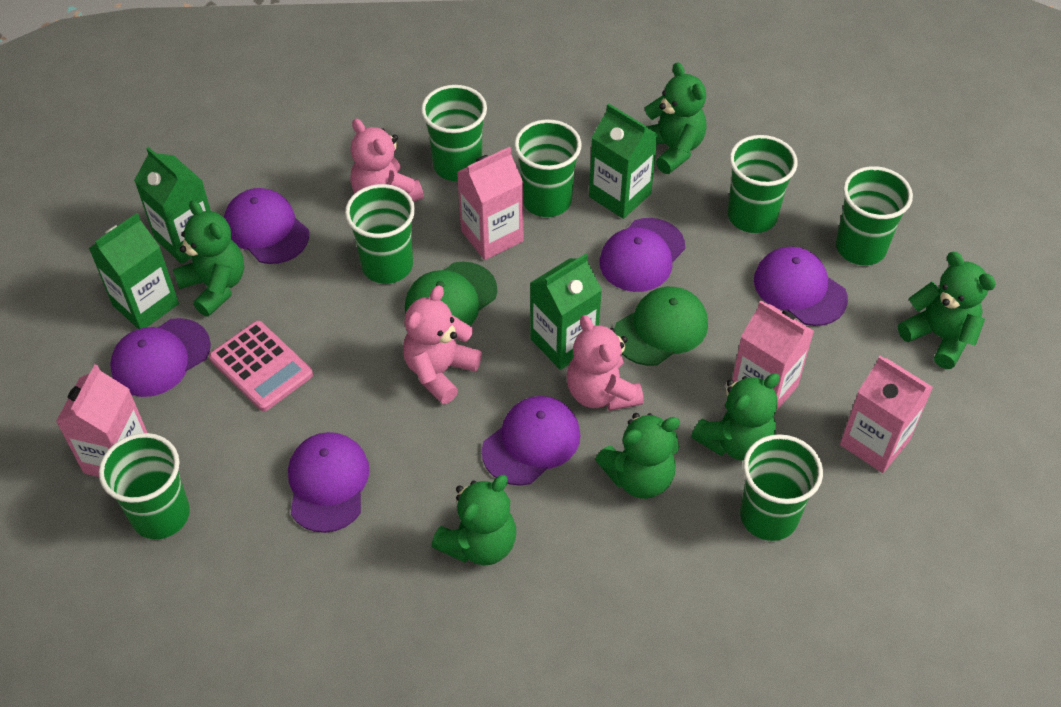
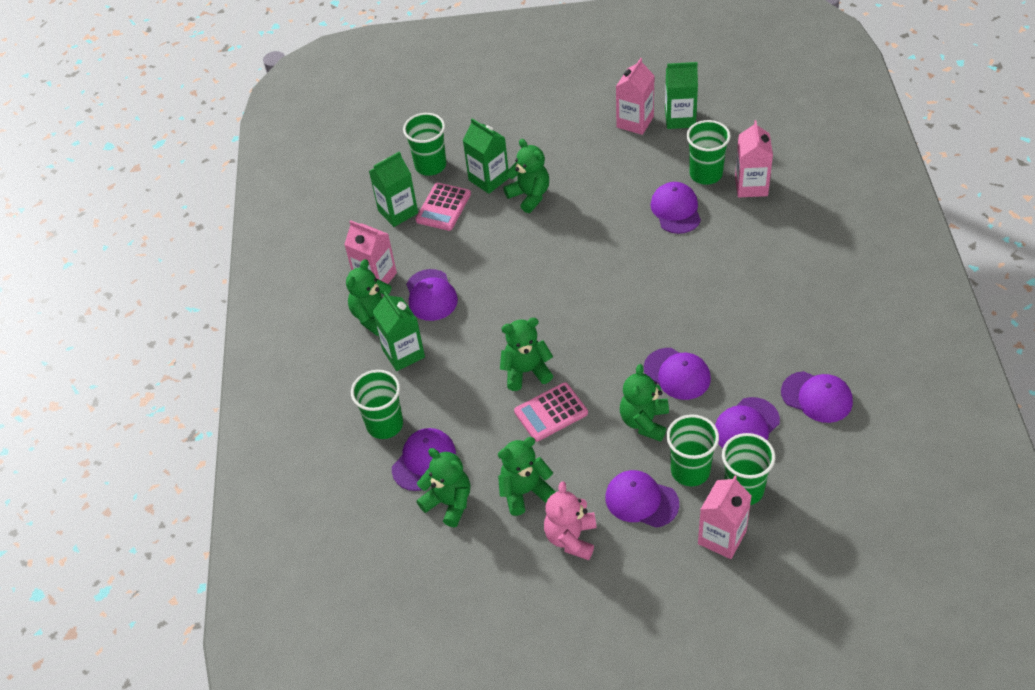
green cap: [405,261,497,326] [614,287,708,366] = 2 -> none = 0
green cup: [99,433,190,539] [345,184,415,284] [421,85,487,181] [514,119,581,217] [728,135,798,233] [740,434,823,541] [836,166,913,265] = 7 -> [351,370,403,439] [403,113,446,176] [667,415,719,486] [686,120,731,185] [722,433,775,505] = 5
pink calculator: [209,321,313,411] = 1 -> [416,183,471,231] [514,382,588,442] = 2
pink teddy bear: [350,119,424,202] [403,285,482,404] [567,315,643,411] = 3 -> [544,481,596,560] = 1
purple cap: [110,318,211,397] [224,188,309,264] [288,432,370,533] [482,396,581,486] [599,218,685,292] [754,247,848,326] = 6 -> [392,428,456,491] [406,269,458,321] [605,470,679,528] [644,348,711,400] [650,182,701,234] [715,397,780,448] [781,371,853,423] = 7

